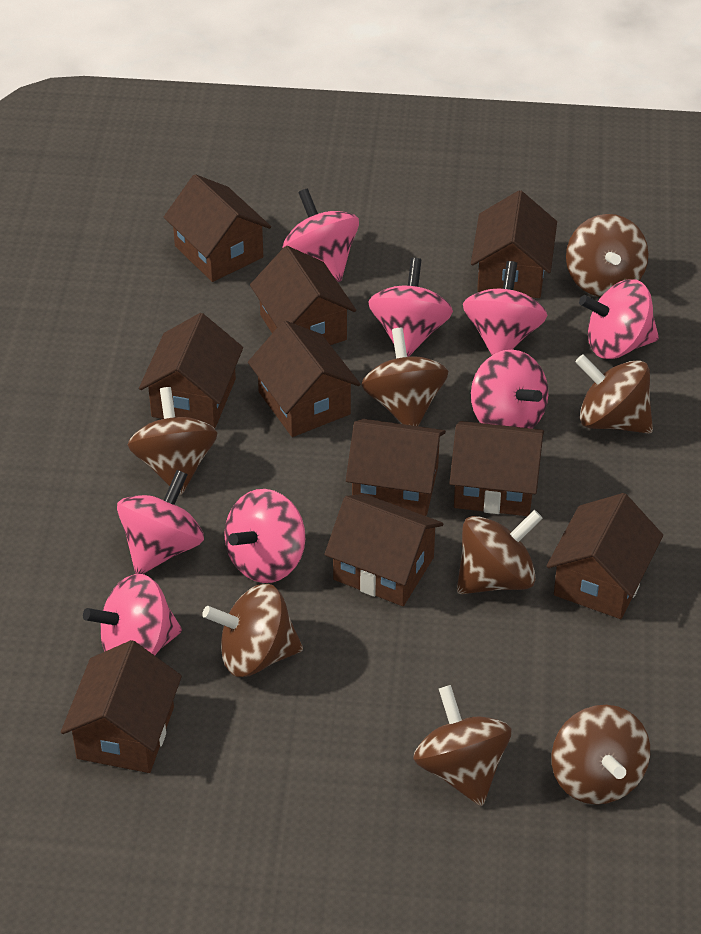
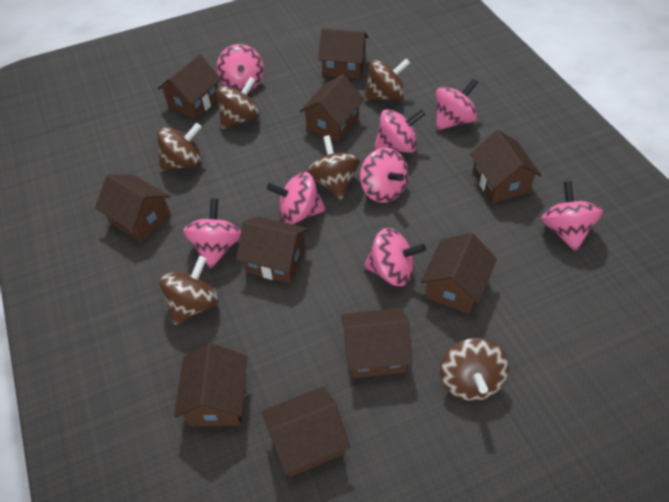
brown spinning top: [128,387,217,495] [202,584,303,677] [362,328,448,426] [413,685,511,806] [457,510,543,594] [552,705,650,805] [566,214,648,297] [575,354,653,434] = 8 -> [157,123,202,171] [159,256,219,325] [216,77,260,129] [307,135,360,200] [364,58,410,101] [440,338,509,401] = 6

